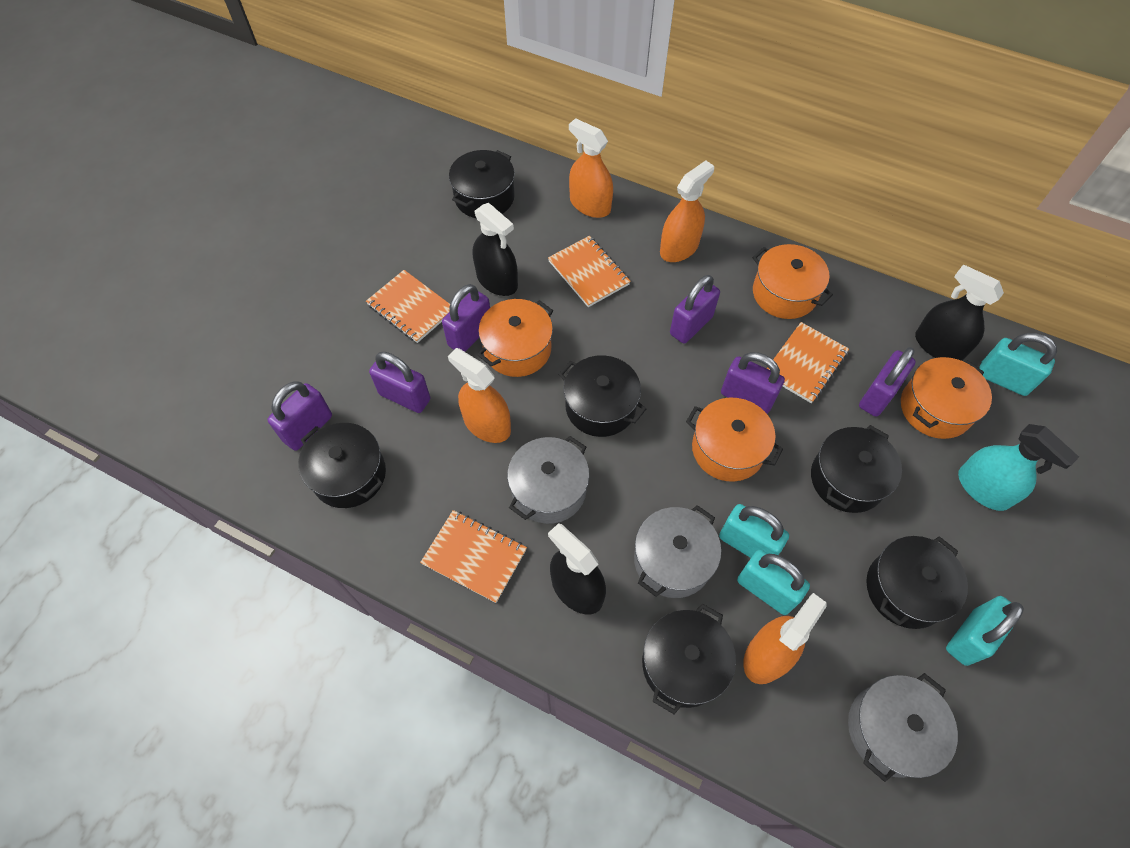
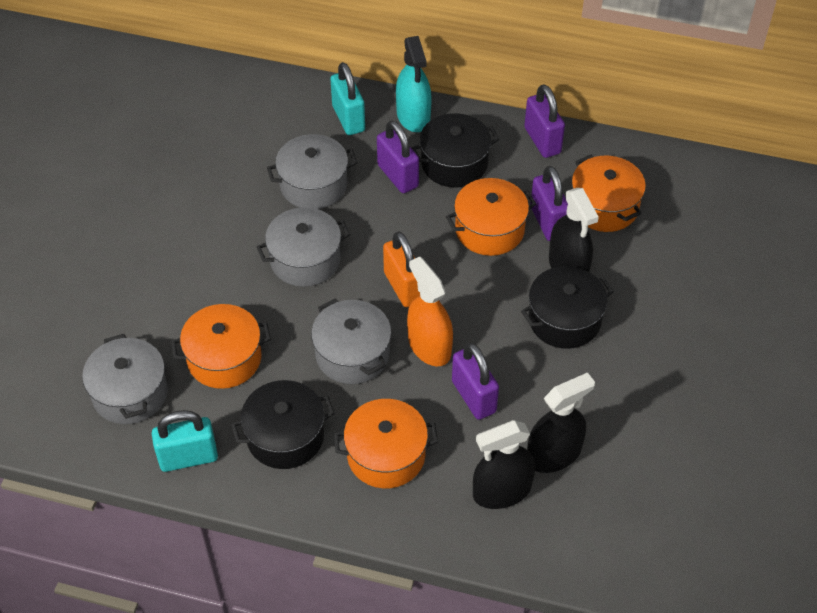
black pot: [298,423,386,508] [449,150,515,218] [559,355,646,437] [642,604,736,714] [811,425,902,513] [866,536,968,629] = 6 -> [231,380,335,469] [411,113,499,188] [521,266,614,349] = 3
grey pot: [507,436,589,524] [634,505,721,598] [848,673,958,782] = 3 -> [82,334,168,424] [257,207,350,287] [267,134,357,209] [311,298,391,384] = 4
orange notebook: [366,270,450,343] [420,510,527,603] [548,236,631,307] [767,322,849,403] = 4 -> none = 0
orange padlock: none = 0 -> [383,231,420,307] = 1
orange spray bottle: [448,348,511,443] [569,118,613,218] [660,161,714,262] [743,593,827,684] = 4 -> [407,257,453,366] = 1
purple padlock: [267,381,332,451] [369,352,430,413] [442,284,490,352] [670,275,720,344] [721,352,785,414] [859,347,916,417] = 6 -> [377,120,419,193] [452,342,499,420] [524,84,565,158] [530,166,568,241] = 4
turquoise padlock: [719,504,789,558] [737,550,810,615] [946,596,1024,666] [979,333,1057,396] = 4 -> [152,410,218,472] [330,62,365,135] = 2

